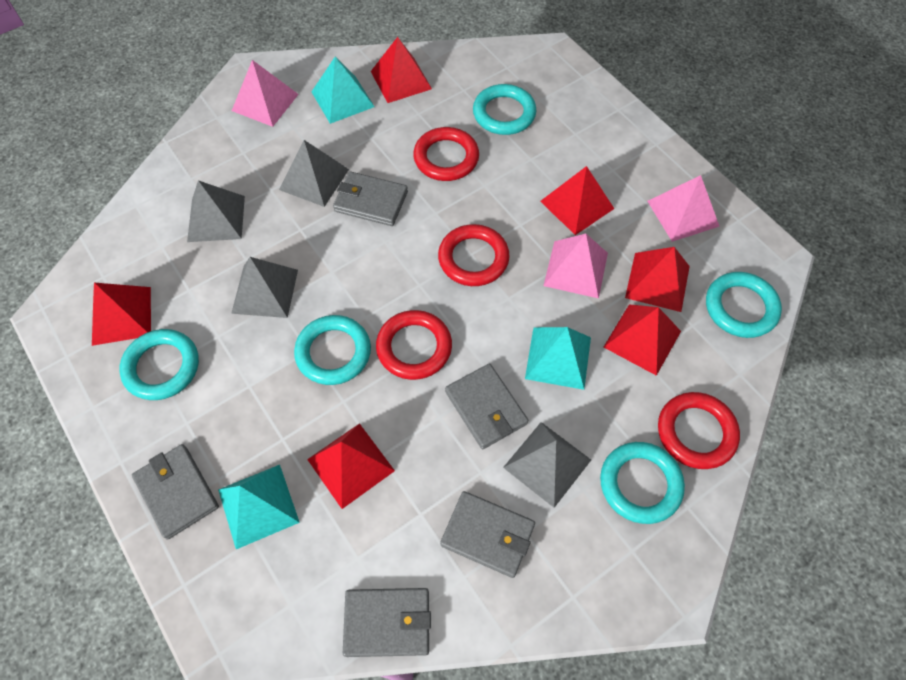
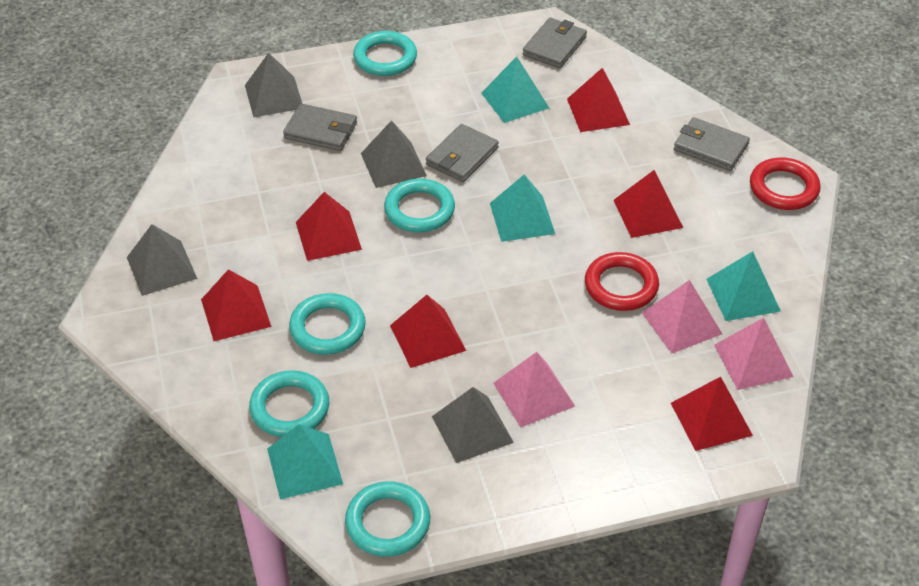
grey wallet: [132,444,219,540] [333,172,408,226] [343,588,431,657] [440,491,535,578] [445,363,528,449] = 5 -> [283,103,357,151] [426,124,499,182] [523,18,587,68] [674,117,750,171] = 4
red ring: [376,310,452,380] [413,127,479,181] [438,224,510,286] [658,392,740,469] = 4 -> [585,252,659,311] [750,157,820,210] = 2
turquoise pyramid: [218,465,300,549] [311,57,375,124] [525,327,591,390] = 3 -> [267,424,343,500] [481,57,549,123] [490,175,555,242] [707,251,781,321] = 4

